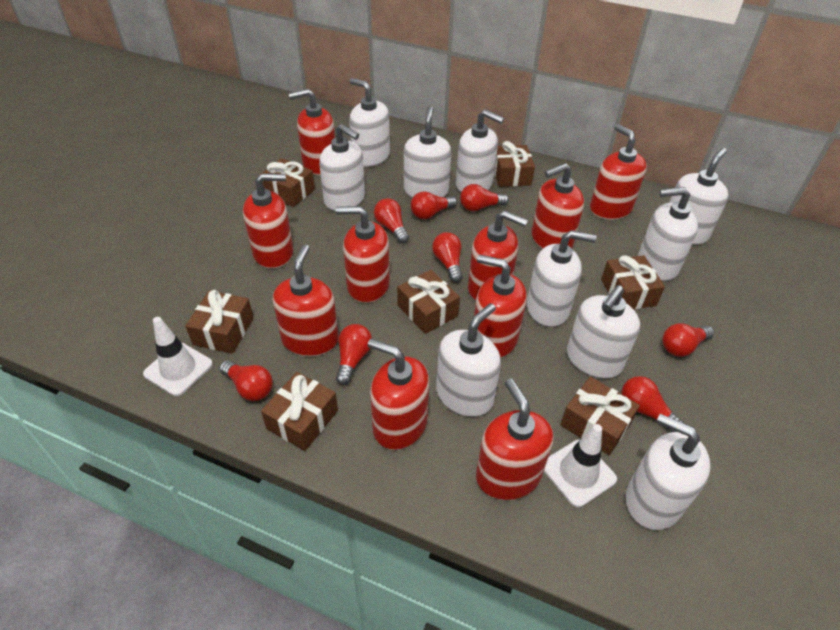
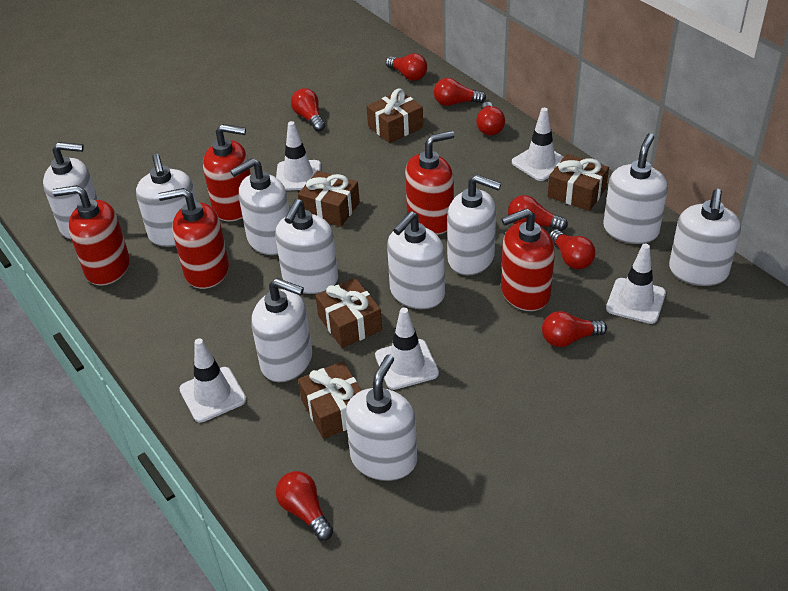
brown gift: [185,290,254,354] [259,158,315,207] [261,372,338,451] [397,270,460,334] [494,141,535,187] [560,377,640,455] [601,255,665,309] = 7 -> [298,171,360,227] [298,361,362,439] [315,278,382,348] [367,88,423,143] [548,154,609,211] = 5
red soap dispenser: [243,173,293,269] [273,244,339,356] [289,89,335,175] [336,206,390,303] [368,339,429,450] [468,210,528,301] [474,254,527,358] [476,378,553,500] [531,163,584,249] [590,124,647,220] = 10 -> [52,185,130,286] [158,188,229,289] [203,124,251,222] [405,131,455,235] [501,208,555,311] = 5
white traffic cone: [143,317,213,396] [544,424,617,507] = 2 -> [179,338,246,423] [276,121,321,191] [375,308,439,390] [512,108,563,181] [606,243,666,324] = 5

